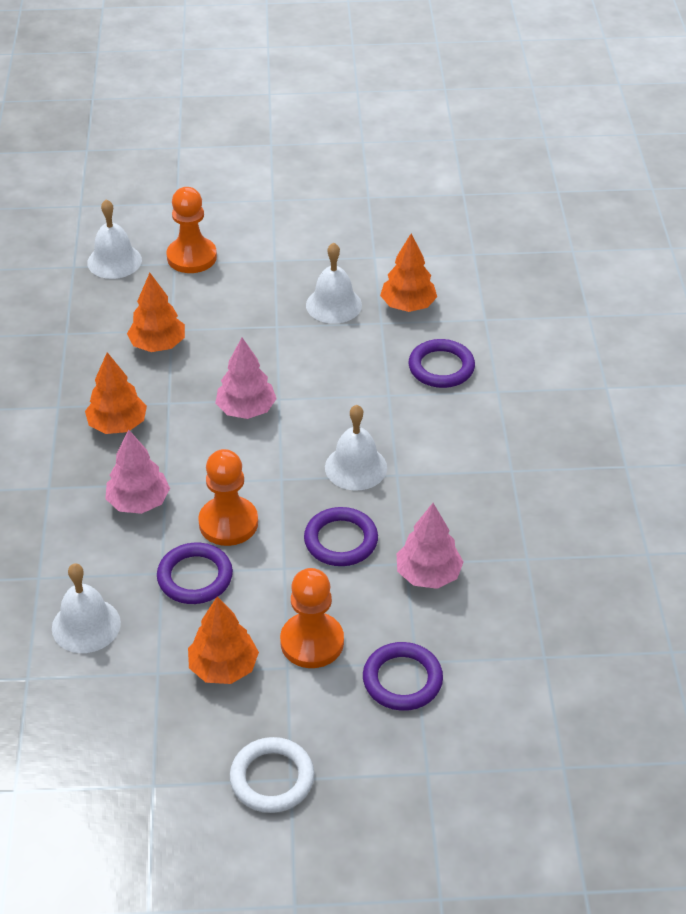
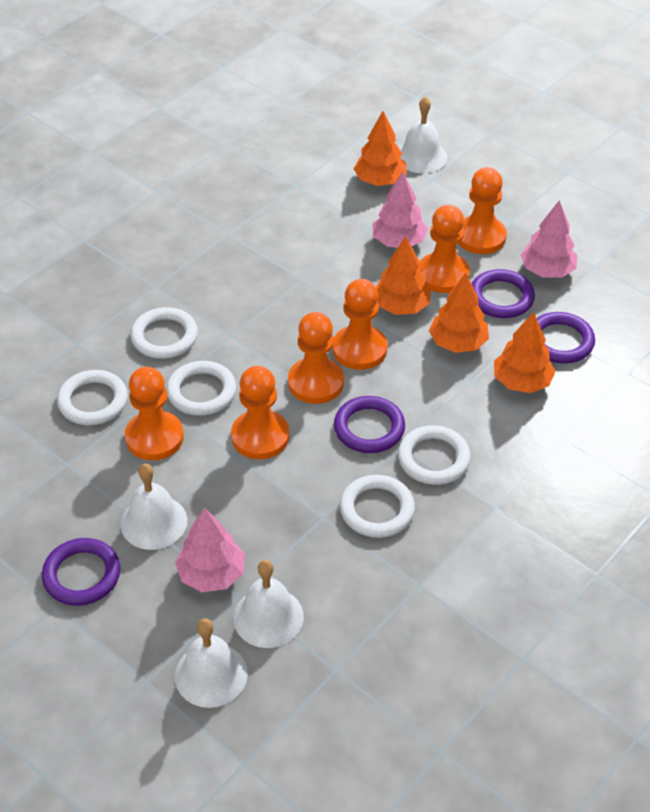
orange pawn: [167,187,217,273] [198,449,258,546] [280,568,344,668] = 3 -> [125,367,184,460] [231,366,289,459] [288,312,344,404] [333,279,387,370] [419,205,470,293] [458,167,507,254] = 6
white ring: [230,737,314,813] = 1 -> [57,370,128,425] [130,307,198,359] [167,361,236,416] [340,475,415,538] [398,425,471,485] = 5

